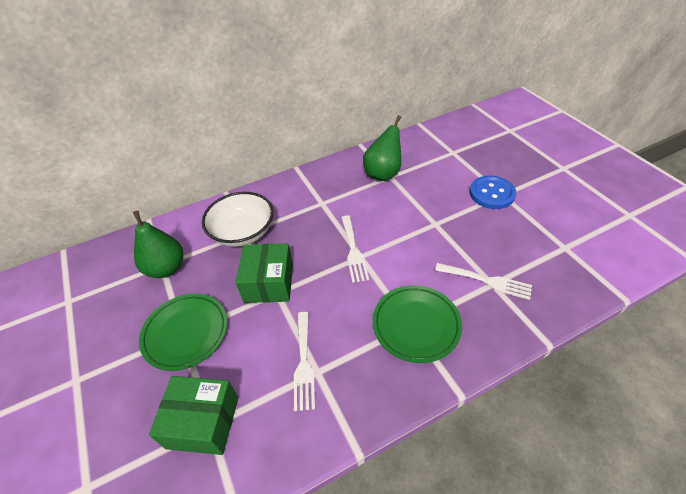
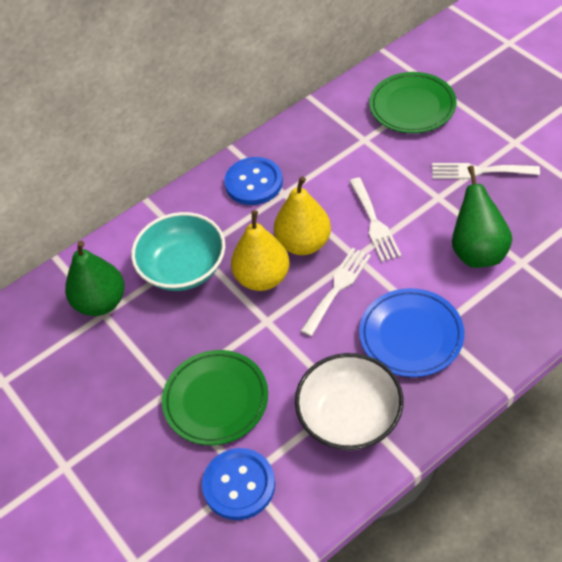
blue button: [470,176,516,209] = 1 -> [202,448,275,520] [224,157,283,205] = 2
blue plate: none = 0 -> [359,288,464,377] = 1
green box: [149,376,239,455] [236,243,293,303] = 2 -> none = 0
turquoise bowl: none = 0 -> [131,212,225,291] = 1
yellow pear: none = 0 -> [231,210,289,291] [274,176,331,255] = 2

